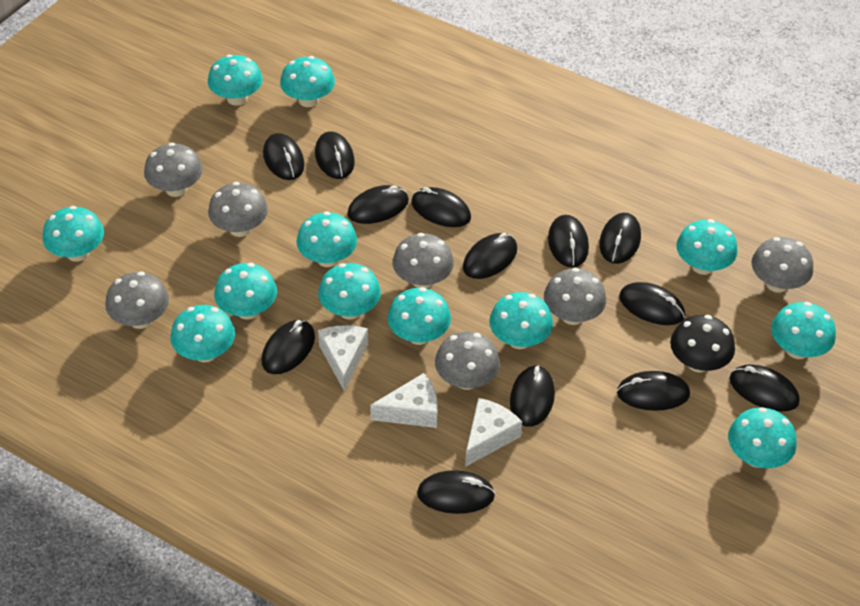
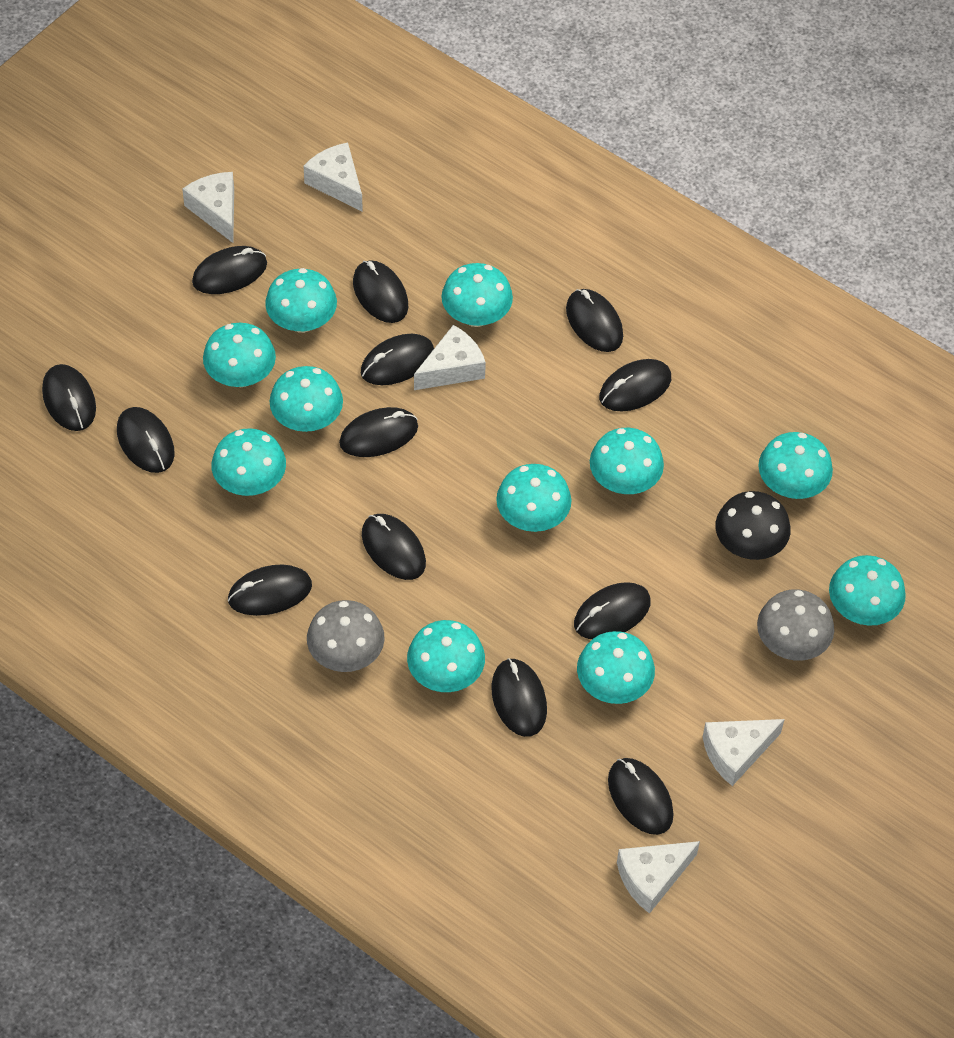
grey mushroom: [105,272,169,329] [144,143,203,197] [208,182,268,237] [393,233,454,289] [435,332,500,390] [544,268,606,325] [752,237,813,293] = 7 -> [307,600,385,672] [757,589,834,661] = 2
turquoise mushroom: [43,206,104,262] [170,305,235,363] [208,54,263,106] [214,263,277,320] [280,56,335,107] [296,211,357,267] [318,263,381,320] [387,287,451,345] [489,292,553,349] [676,219,738,275] [728,407,797,468] [771,302,836,359] = 12 -> [203,323,276,387] [211,429,286,496] [265,268,337,333] [269,366,343,432] [407,620,485,692] [441,263,513,327] [496,464,571,532] [577,631,655,704] [590,428,664,494] [758,432,833,499] [829,555,906,626] = 11
white cheese: [318,325,368,392] [370,373,438,428] [465,398,522,467] = 3 -> [182,172,234,243] [304,143,363,212] [414,325,486,390] [617,841,700,914] [703,719,785,786] = 5

